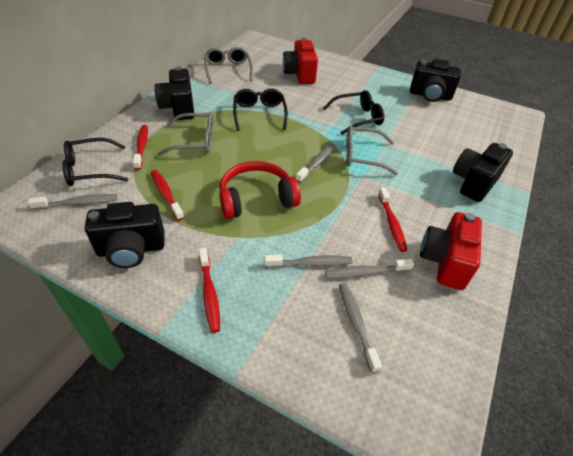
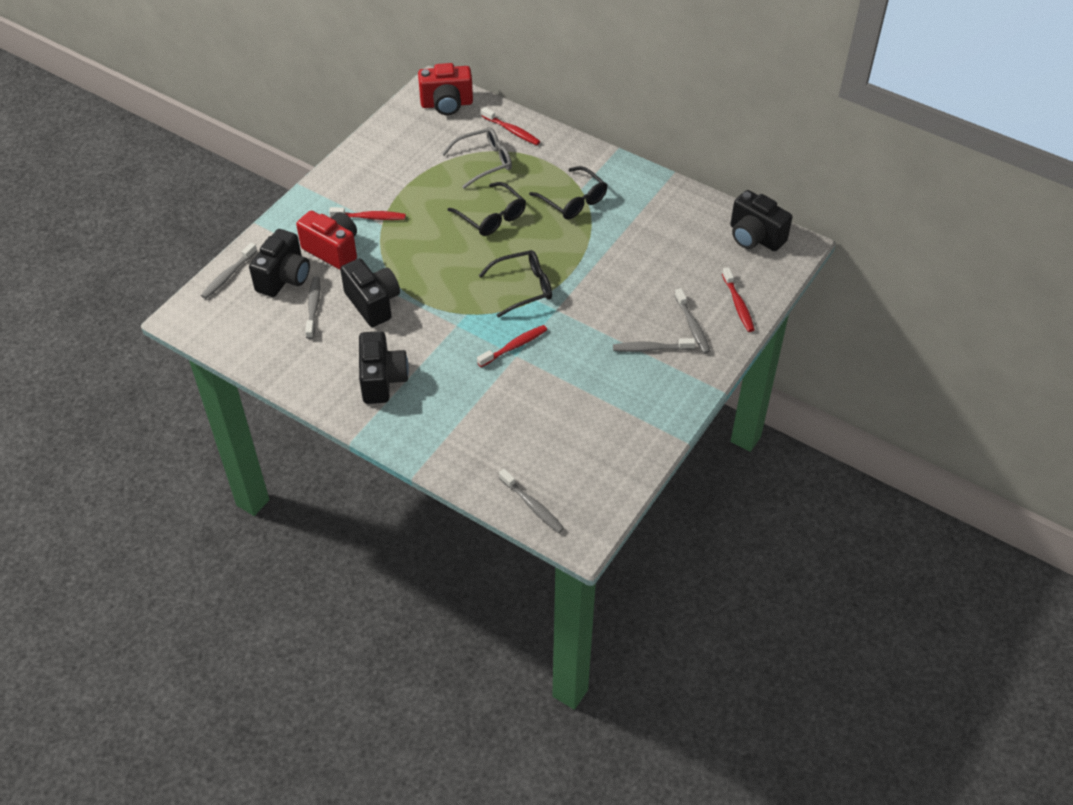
grey glasses: [158,113,214,156] [204,47,253,84] [346,126,398,175] = 3 -> [442,127,512,189] = 1
red headphones: [219,161,301,219] = 1 -> none = 0

